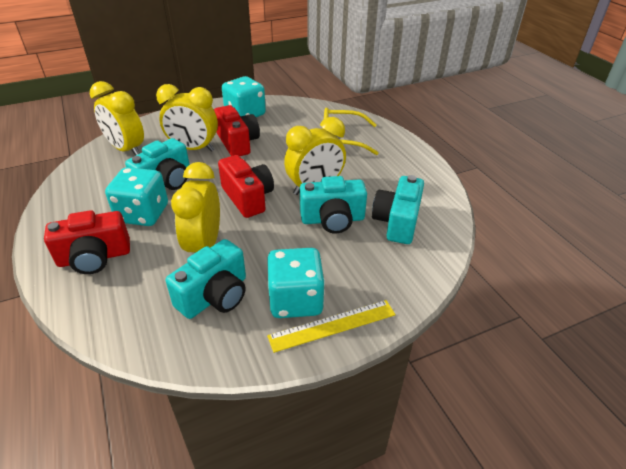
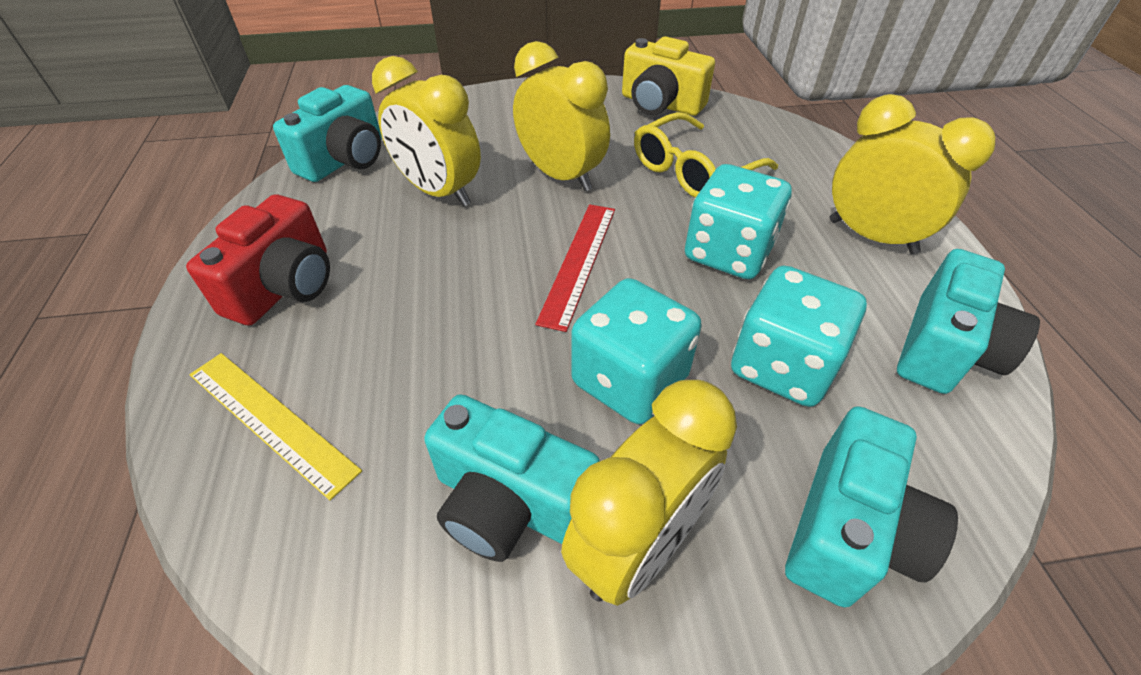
red camera: [44,210,130,274] [214,105,260,156] [218,155,274,218] = 3 -> [186,194,330,326] = 1
red ruler: none = 0 -> [535,204,615,332] = 1
yellow camera: none = 0 -> [622,37,715,116] = 1

